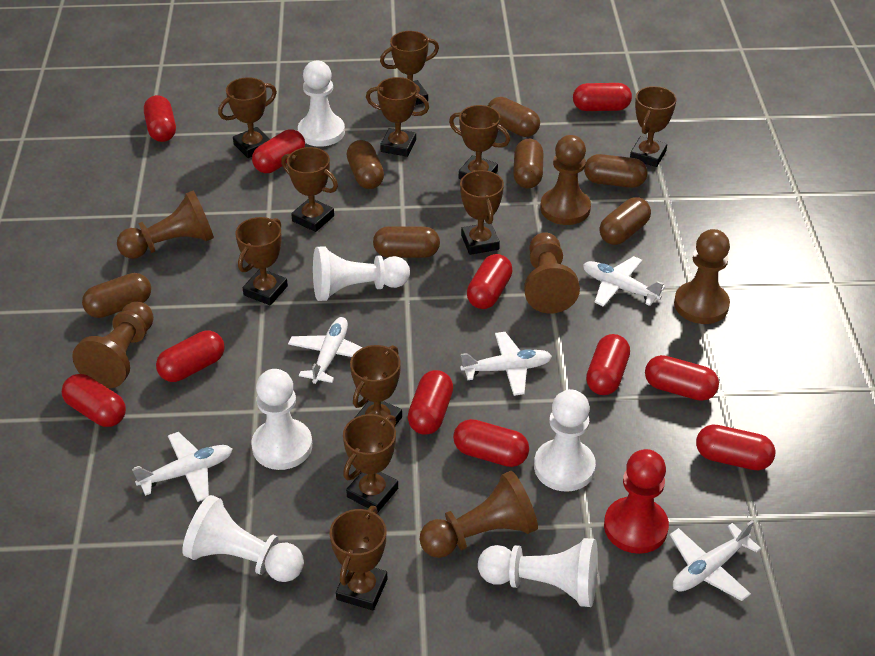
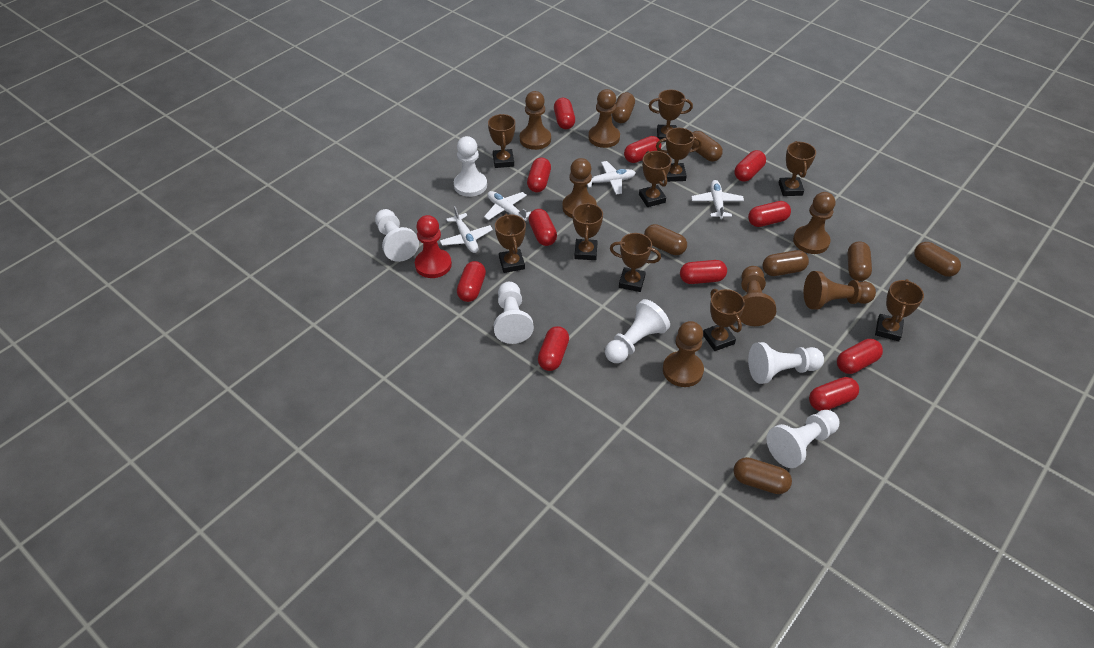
brown pawn: [72,302,154,388] [117,190,214,259] [419,471,538,558] [524,233,580,313] [540,135,591,225] [674,229,730,324] = 6 -> [520,91,551,150] [562,158,597,218] [588,89,620,148] [663,321,704,387] [740,266,776,326] [793,192,835,254] [804,271,876,310] = 7
brown trophy: [218,77,277,158] [235,217,288,305] [281,147,338,232] [330,506,388,610] [343,414,398,513] [350,345,402,426] [366,77,429,157] [380,31,439,105] [449,105,510,179] [460,170,504,255] [630,86,676,167] = 11 -> [488,114,515,168] [495,214,526,273] [573,202,603,260] [610,233,661,292] [639,151,672,207] [649,89,693,142] [656,128,702,182] [703,289,745,351] [779,141,816,196] [875,279,924,341] = 10
white plane: [132,432,232,502] [288,317,363,384] [460,332,552,396] [583,256,666,307] [670,521,761,601] = 5 -> [440,206,493,253] [484,191,531,221] [587,161,636,195] [691,180,744,219] = 4

